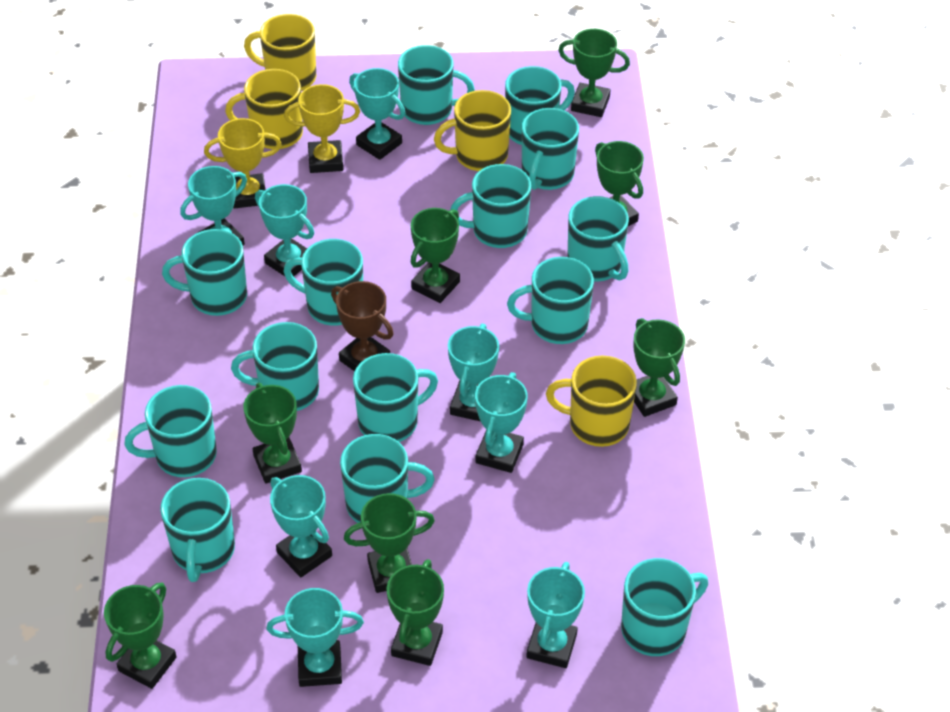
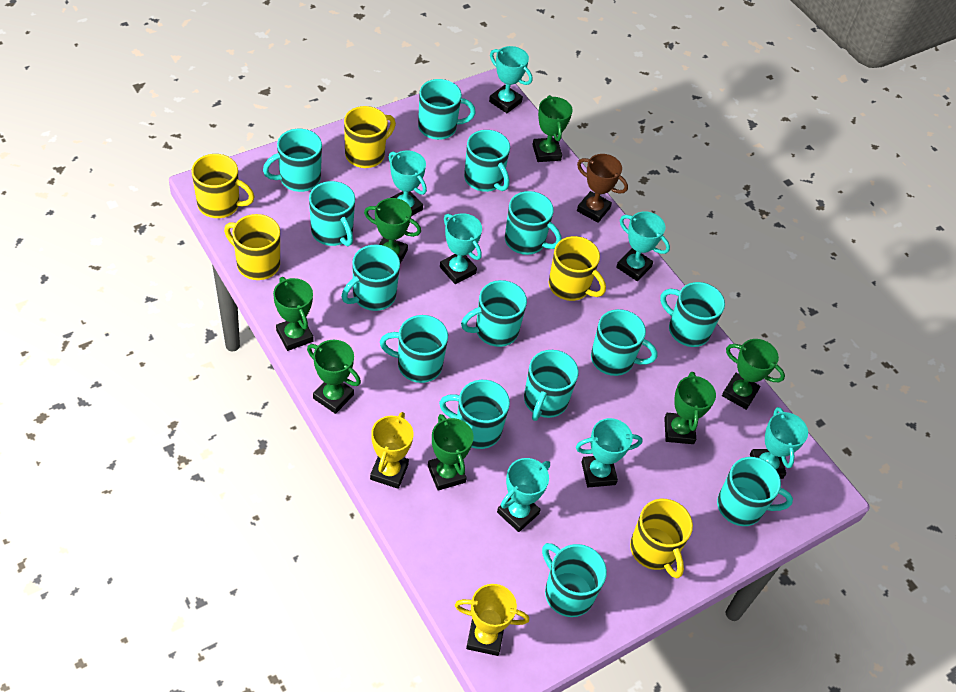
green trophy: [104,583,177,689] [243,383,302,484] [344,493,435,593] [387,559,444,666] [411,208,460,303] [558,29,630,117] [595,141,644,226] [633,318,685,417] = 8 -> [273,277,313,351] [307,340,361,414] [364,198,421,264] [428,414,474,491] [532,95,573,162] [664,372,716,444] [722,339,785,410] = 7
turquoise trophy: [180,166,247,246] [255,184,314,276] [267,588,364,687] [270,475,332,577] [349,68,405,160] [448,324,499,422] [475,372,528,473] [526,562,585,668] = 8 -> [389,150,427,216] [440,213,482,284] [489,46,532,113] [497,458,550,532] [576,418,643,487] [616,211,670,281] [750,407,808,479] = 7
yellow mug: [225,69,303,149] [244,14,316,91] [434,90,511,171] [546,356,637,447] = 4 -> [191,154,255,218] [224,214,280,280] [344,106,396,168] [549,236,606,301] [630,499,693,578] = 5

